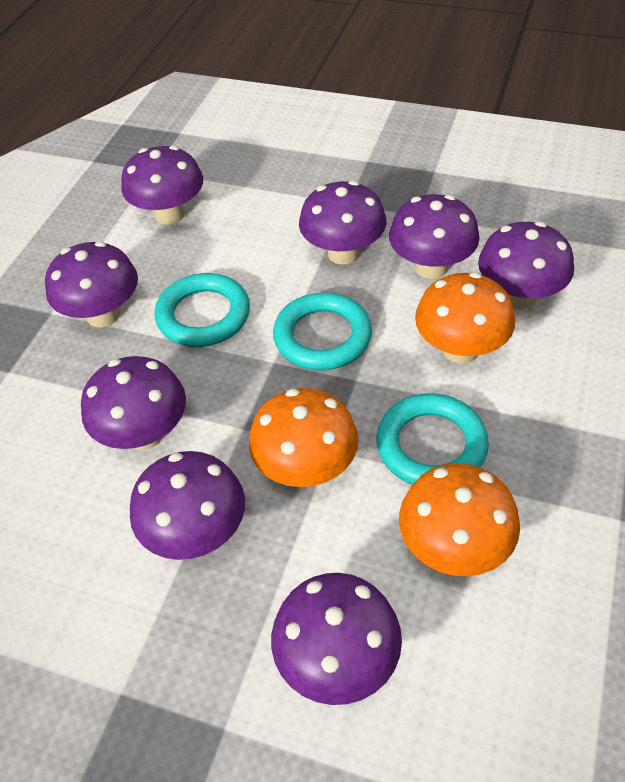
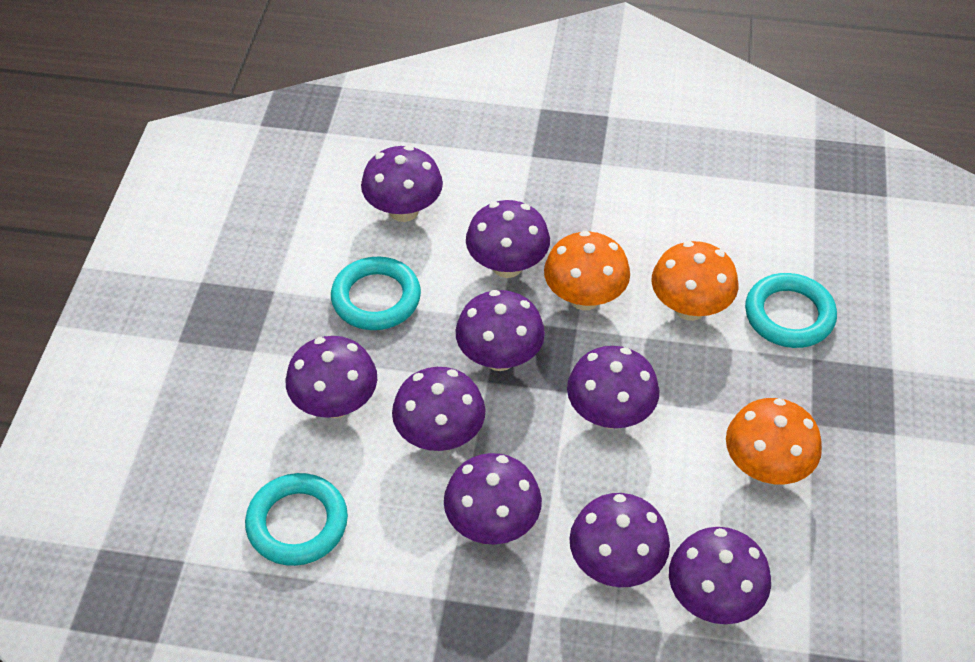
purple mushroom: [45,241,138,327] [81,356,186,450] [121,145,203,225] [130,451,245,560] [271,573,402,705] [299,181,386,265] [389,194,480,279] [478,221,574,309] = 8 -> [286,336,377,418] [361,145,443,222] [392,367,486,451] [444,453,542,545] [456,290,545,371] [466,200,550,278] [567,346,660,429] [569,493,670,587] [669,527,771,624] = 9

